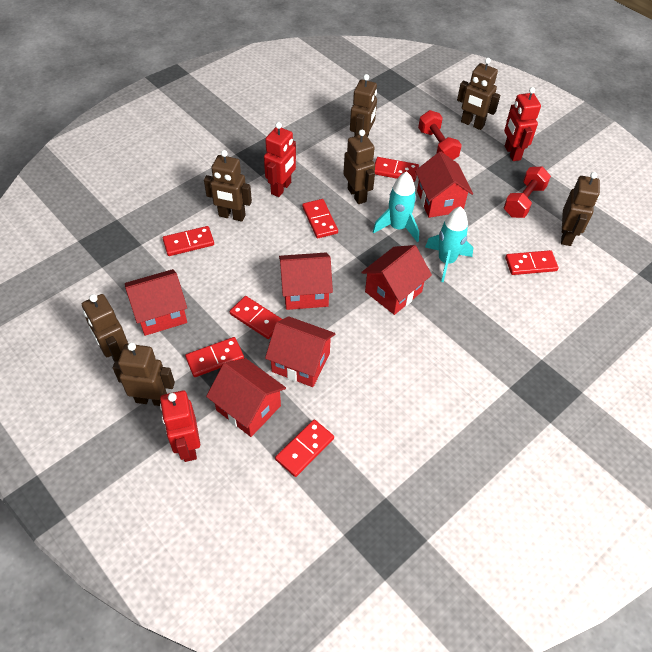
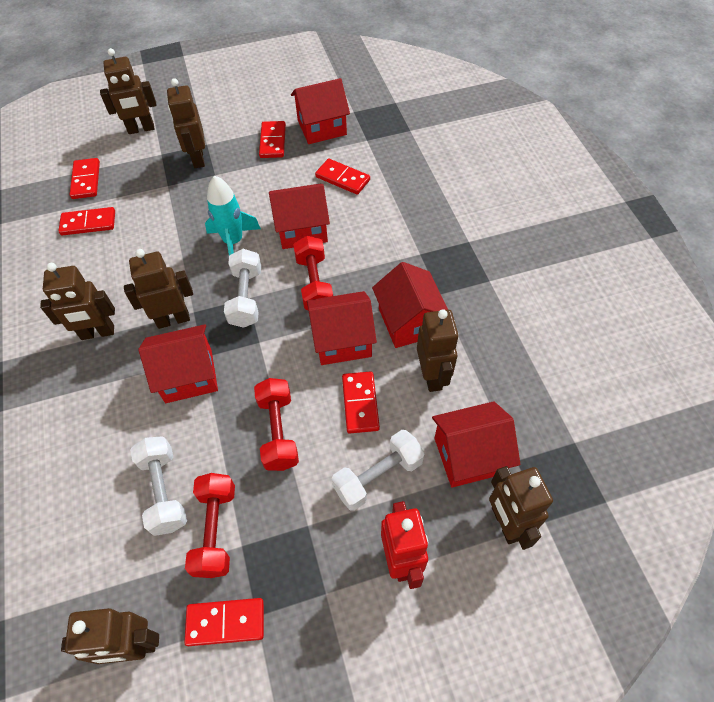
red domino: [163,226,214,256] [185,337,244,377] [230,296,282,339] [275,420,334,477] [302,199,338,238] [375,157,419,182] [505,250,559,275] = 7 -> [58,207,115,235] [70,158,100,199] [184,598,264,646] [259,121,286,158] [315,158,370,195] [342,371,380,434] = 6
red dumbbell: [418,110,462,160] [504,167,551,218] = 2 -> [185,473,235,578] [254,378,299,471] [293,236,333,310] = 3
red robot: [160,390,200,462] [264,122,296,197] [504,87,541,161] = 3 -> [381,501,428,589] = 1
turquoise rocket: [373,171,419,242] [425,206,473,282] = 2 -> [205,175,261,255] = 1
white dumbbell: none = 0 -> [130,436,187,536] [224,249,261,328] [331,430,425,511] = 3

